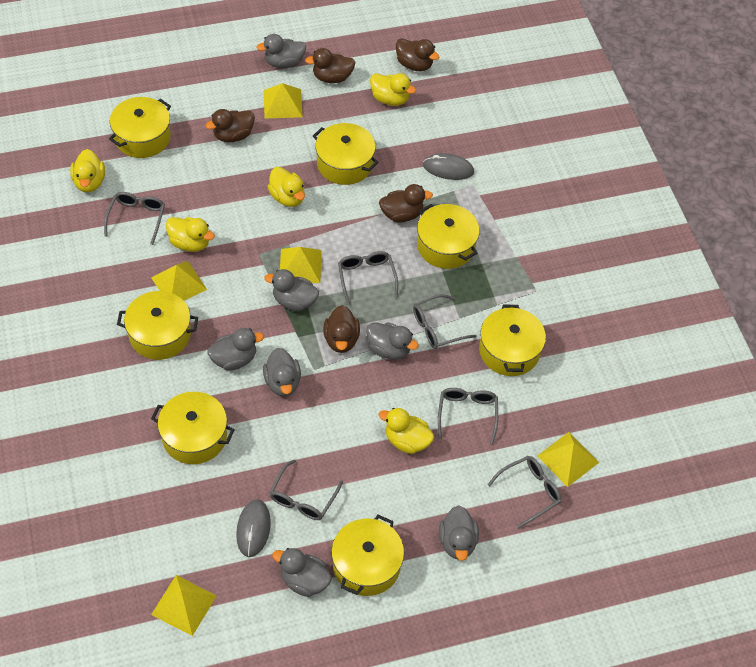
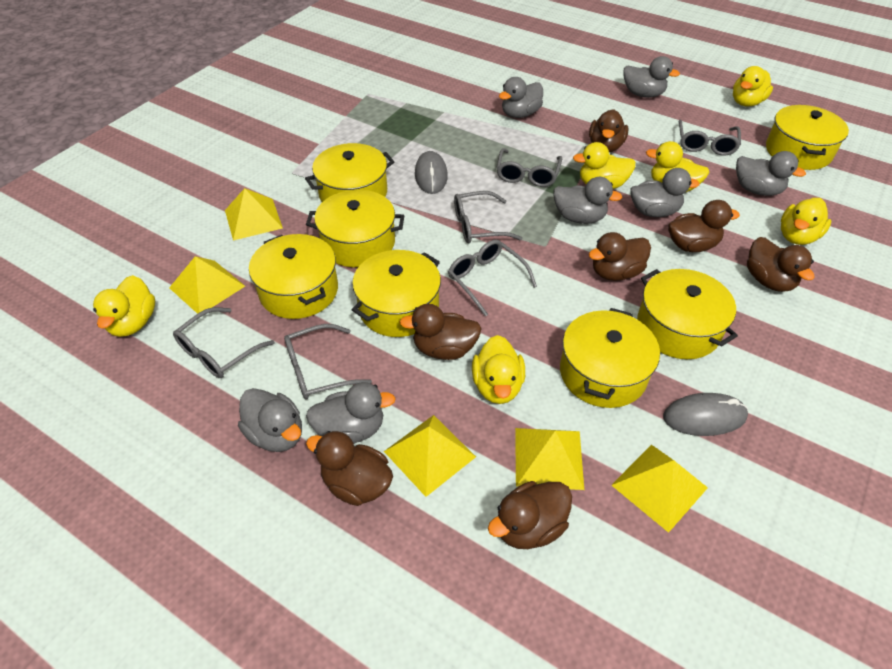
brown duck: [206,109,255,142] [305,48,355,83] [323,305,360,353] [379,184,433,222] [396,38,439,71] = 5 -> [306,431,393,506] [400,304,482,360] [488,481,572,549] [589,109,629,152] [589,232,651,281] [668,200,740,252] [747,237,815,292] = 7
yellow duck: [70,149,105,192] [166,217,215,252] [267,167,305,207] [370,73,416,106] [379,408,434,454] = 5 -> [93,275,155,337] [472,335,525,404] [573,142,636,189] [646,141,710,193] [733,66,773,107] [781,198,832,245] = 6

